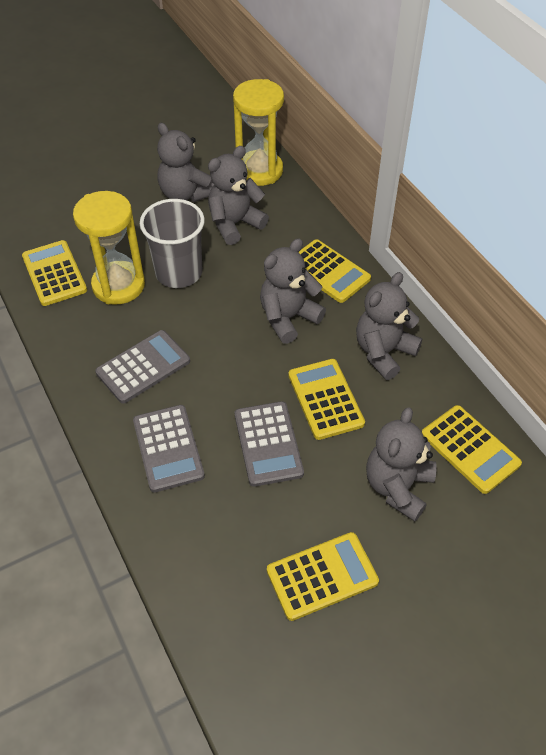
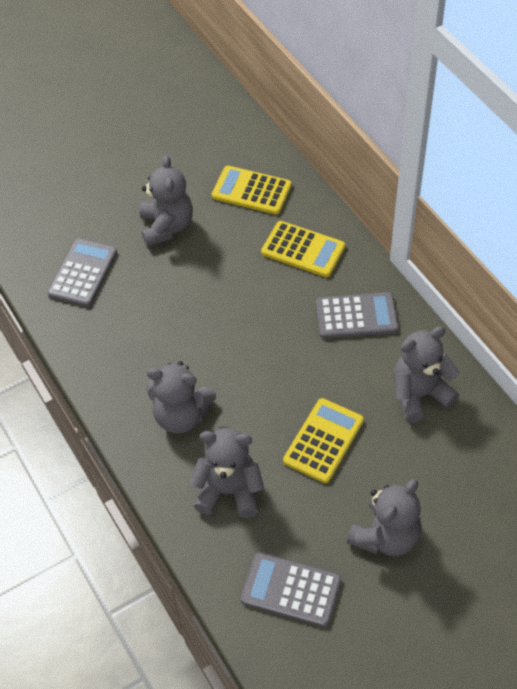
grey cup: [140,199,205,288] = 1 -> none = 0
yellow calculator: [22,240,87,306] [267,532,379,621] [288,359,365,440] [299,239,371,303] [422,405,522,494] = 5 -> [212,166,292,215] [261,221,345,277] [283,398,364,483] = 3
yellow hourglass: [73,191,145,305] [233,79,284,186] = 2 -> none = 0

